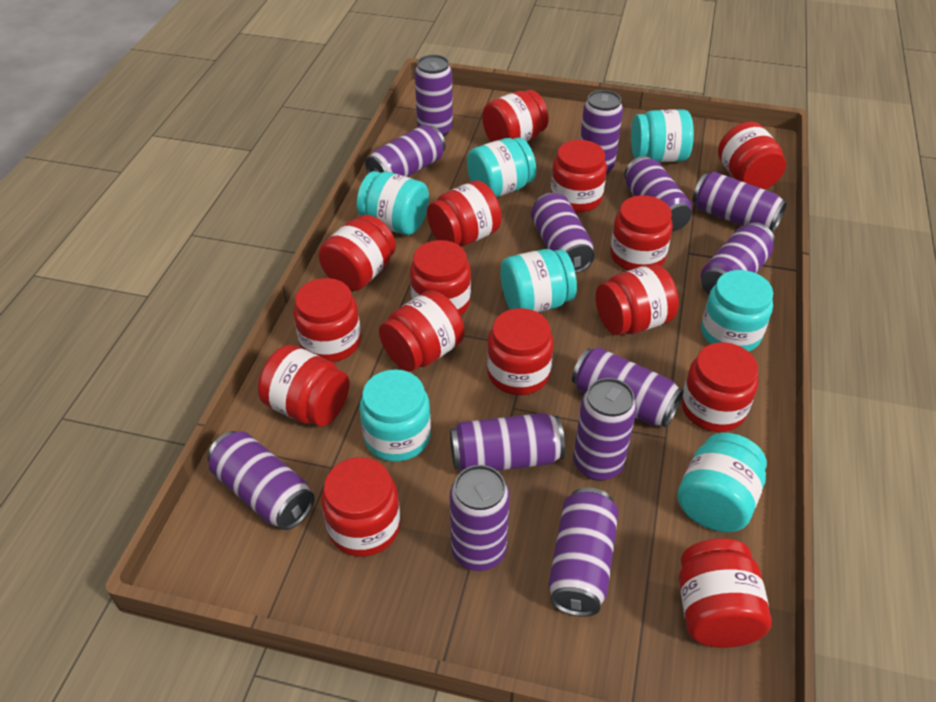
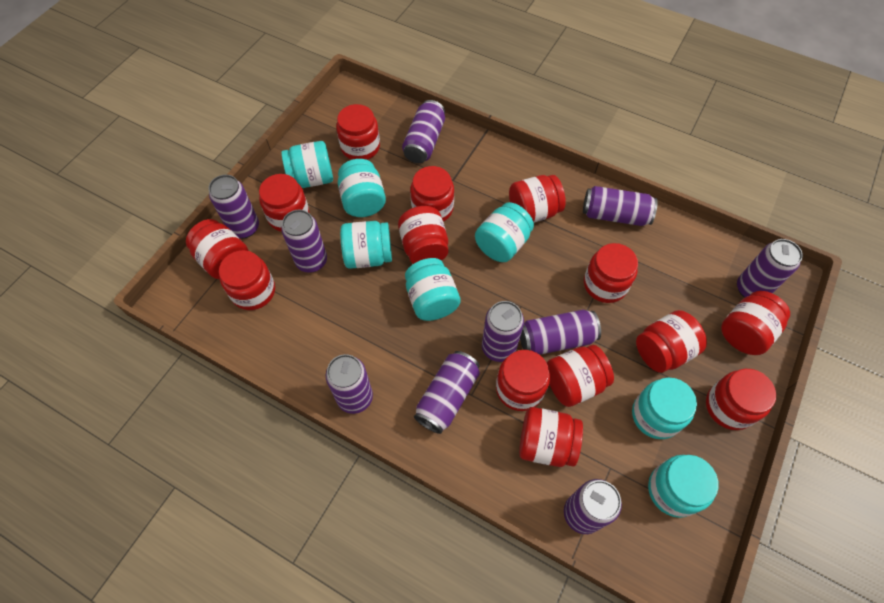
purple can: [207,431,315,530] [365,125,445,177] [415,55,453,137] [450,413,565,471] [450,465,510,571] [531,193,595,274] [548,487,619,617] [572,347,684,428] [573,378,637,481] [580,90,623,174] [624,156,692,232] [693,172,787,233] [701,222,775,295] = 13 -> [209,175,259,238] [281,210,327,273] [326,354,373,414] [402,100,445,163] [414,351,480,434] [482,301,524,362] [520,310,601,355] [564,479,622,534] [583,186,658,226] [737,239,803,298] = 10
red jar: [258,345,350,427] [293,278,361,362] [318,215,396,291] [321,457,400,557] [379,290,464,372] [410,240,471,316] [427,180,502,247] [482,90,549,142] [487,308,554,395] [551,140,607,213] [596,264,679,335] [610,195,673,271] [679,538,772,648] [681,342,758,432] [718,122,786,189] = 15 -> [186,219,248,279] [219,250,275,310] [259,174,309,232] [336,104,380,160] [398,206,448,264] [410,166,454,222] [496,350,550,411] [509,175,566,223] [519,407,583,467] [547,345,614,407] [584,243,638,303] [636,310,707,373] [706,369,776,430] [721,291,790,355] = 14

